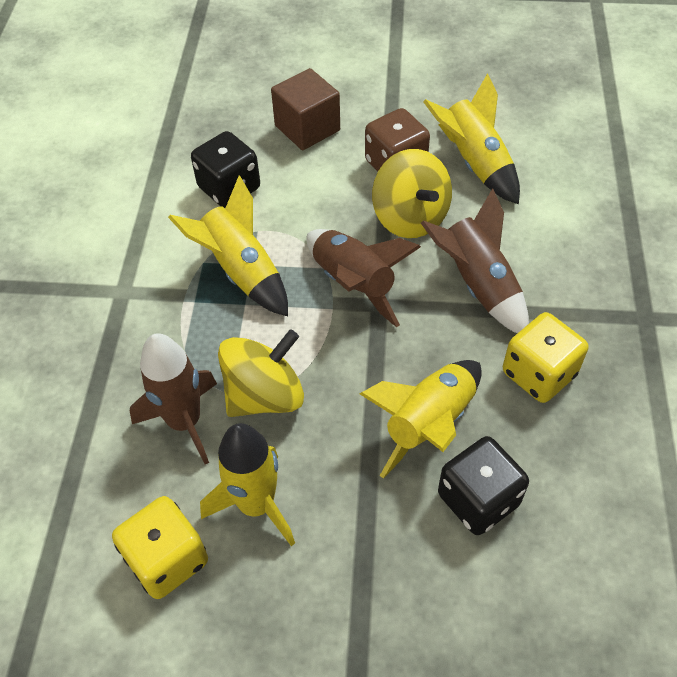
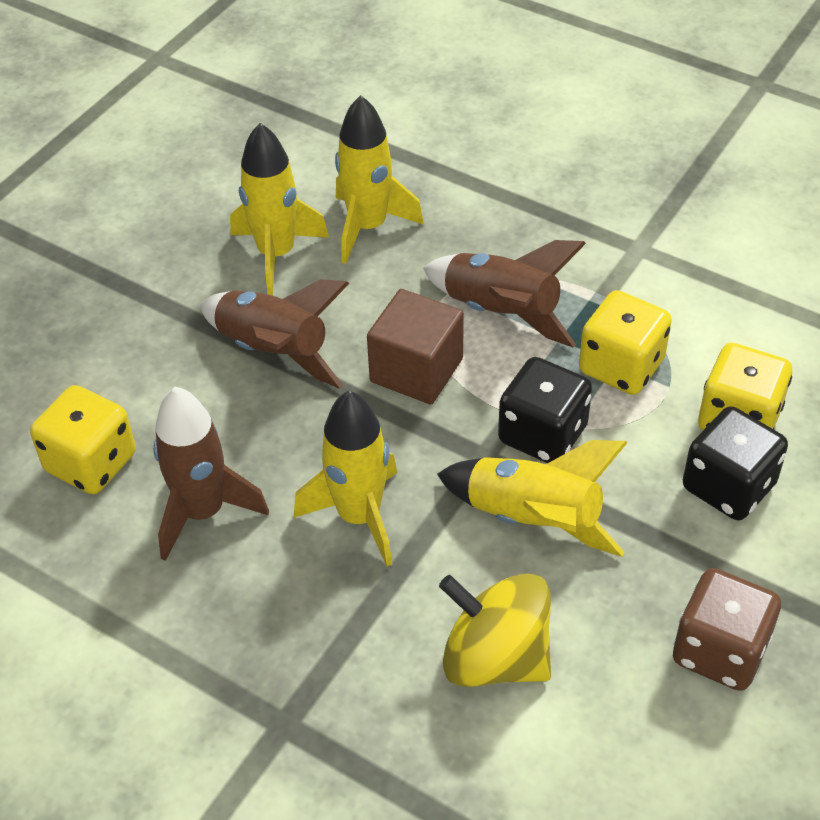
yellow dice: [112,496,208,599] [503,312,588,403] = 2 -> [30,385,136,494] [579,290,672,395] [698,343,792,430] = 3
yellow spinning top: [218,329,304,417] [372,149,452,238] = 2 -> [439,573,551,687] = 1

